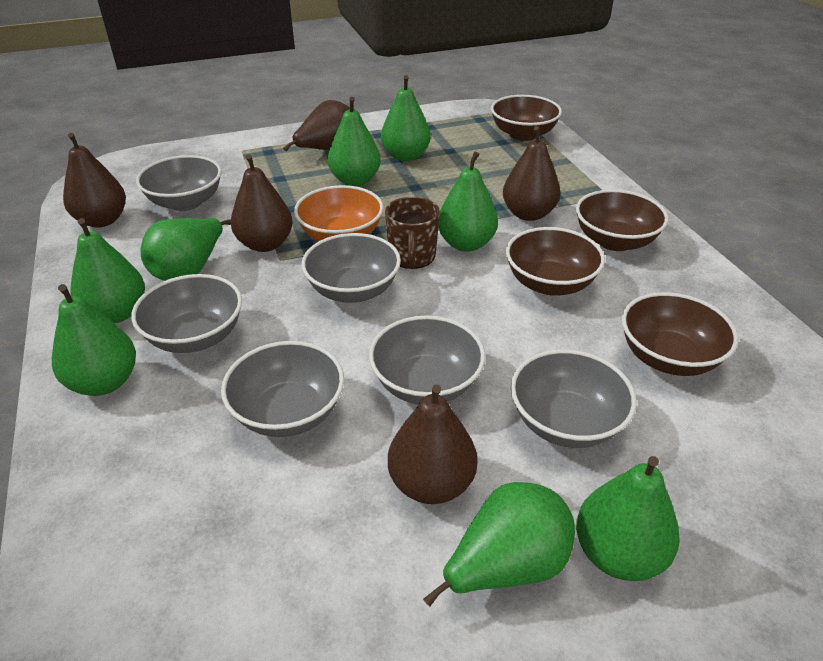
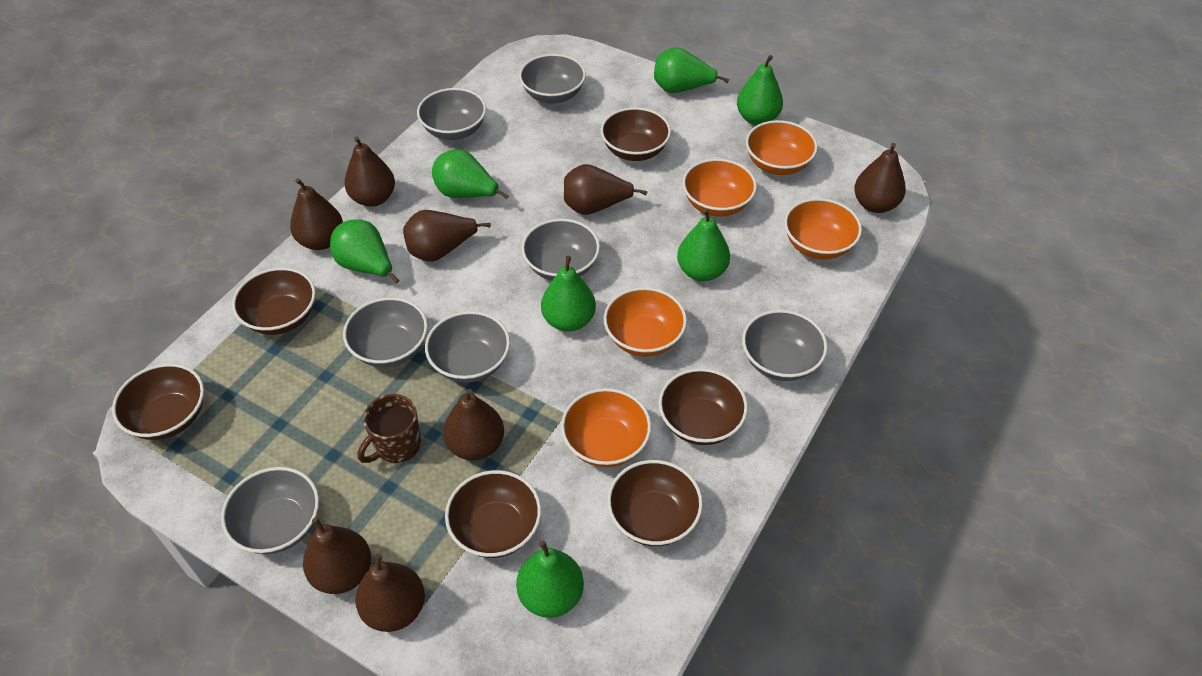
brown bowl: [491,95,562,141] [506,227,605,295] [576,189,668,251] [622,292,738,376] = 4 -> [112,363,204,440] [232,267,316,335] [445,470,541,558] [601,107,671,161] [607,460,703,546] [659,368,748,445] = 6
brown pear: [63,133,126,227] [231,154,293,252] [283,100,350,151] [388,384,478,504] [503,126,561,221] = 5 -> [290,178,343,250] [303,517,371,594] [344,136,395,207] [355,554,425,632] [403,210,491,262] [443,389,504,460] [564,164,647,215] [854,143,906,213] = 8
green pear: [52,284,136,396] [71,218,145,323] [141,218,231,281] [328,97,381,186] [381,75,431,161] [423,482,575,606] [438,152,498,252] [576,456,680,581] = 8 -> [330,219,400,283] [432,149,509,200] [516,540,584,618] [541,256,596,332] [654,47,729,93] [677,209,730,281] [737,55,783,125] = 7
grey bowl: [131,274,242,353] [136,155,222,211] [221,341,344,437] [302,233,401,303] [369,316,485,405] [511,349,637,448] = 6 -> [221,467,319,554] [343,297,428,367] [417,88,486,140] [425,311,510,383] [519,54,586,103] [521,219,600,281] [742,310,828,381] = 7
orange bowl: [294,185,384,241] = 1 -> [561,388,651,467] [604,287,687,357] [682,159,757,216] [746,120,818,175] [784,198,862,259] = 5

